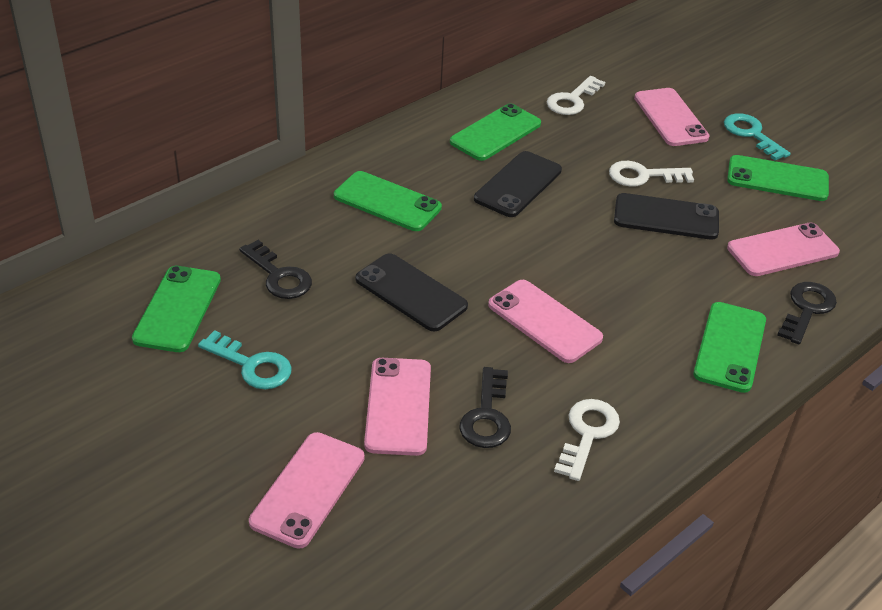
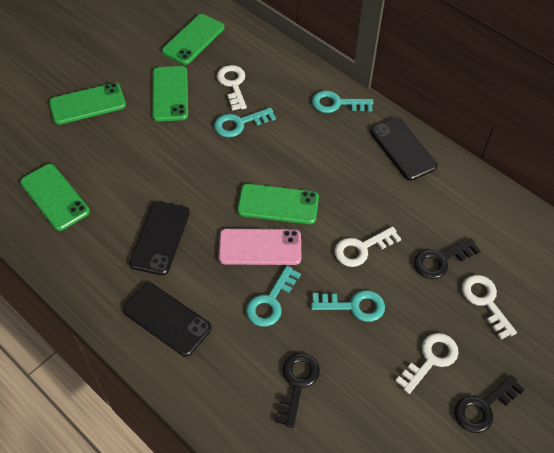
pink phone: [249,432,364,549] [364,358,431,456] [488,280,603,363] [634,88,710,146] [727,222,840,276] = 5 -> [219,229,301,265] = 1
turquoise key: [198,330,292,389] [724,113,791,160] = 2 -> [214,107,276,137] [246,266,301,327] [311,290,385,322] [312,91,373,113] = 4
white key: [547,76,605,115] [554,399,620,481] [609,161,694,187] = 3 -> [217,65,247,110] [334,227,401,267] [395,333,459,394] [462,275,517,340] = 4

